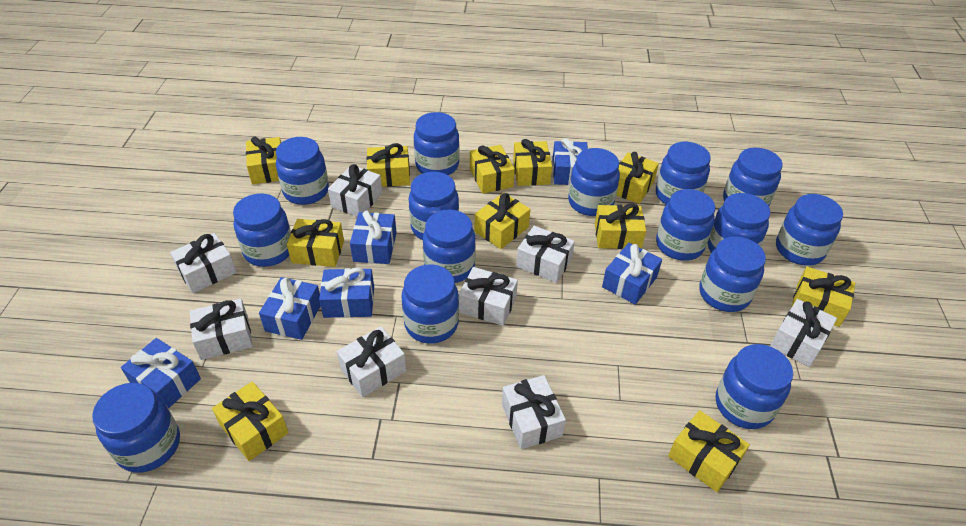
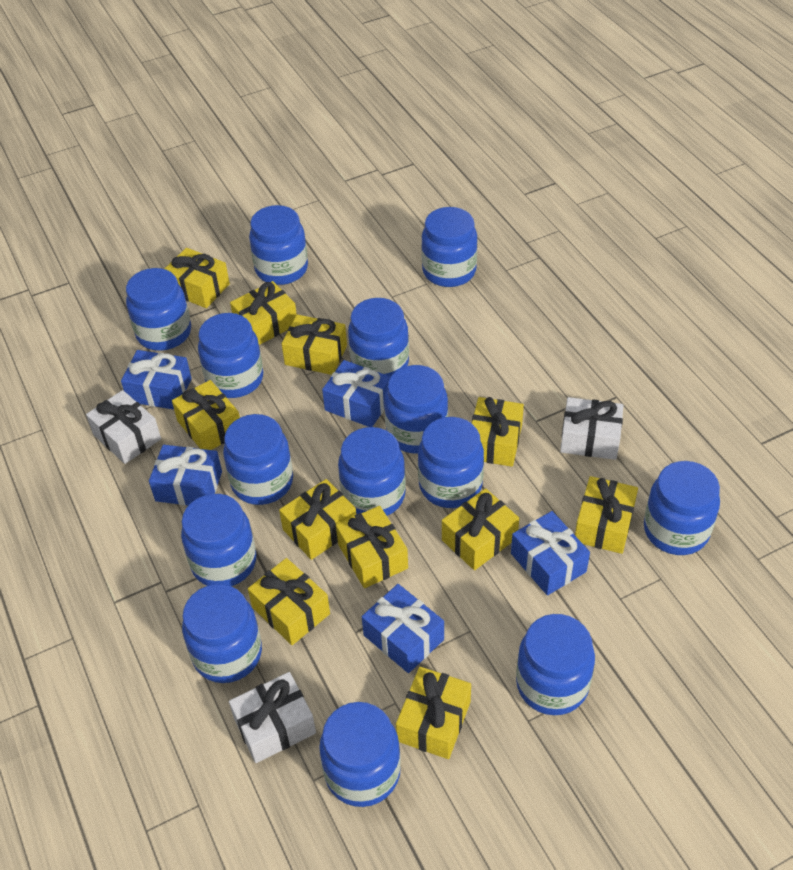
blue gift: [121,338,201,409] [259,277,321,340] [319,268,374,318] [350,211,397,264] [552,138,588,185] [602,243,662,305] = 6 -> [121,350,192,410] [149,445,222,506] [322,360,390,427] [362,584,444,673] [511,511,590,595] = 5
blue jar: [92,383,180,473] [233,194,291,267] [276,137,329,205] [401,264,459,344] [409,172,459,240] [414,112,460,175] [423,209,476,283] [568,148,620,216] [656,142,711,205] [656,189,715,261] [699,236,766,312] [708,193,770,253] [716,344,793,429] [723,147,783,206] [776,194,843,266] = 15 -> [126,268,191,351] [181,494,256,586] [182,584,262,683] [198,313,263,398] [223,414,293,505] [249,205,308,285] [319,702,401,807] [338,427,406,516] [348,298,409,377] [385,365,448,454] [418,417,484,508] [421,207,477,287] [516,614,595,715] [644,461,720,555] = 14
white gift: [170,233,237,293] [190,299,253,360] [328,164,382,217] [337,326,406,397] [459,267,518,326] [502,375,566,449] [516,226,575,283] [770,299,837,367] = 8 -> [86,390,161,464] [229,672,316,763] [560,397,624,460] = 3

